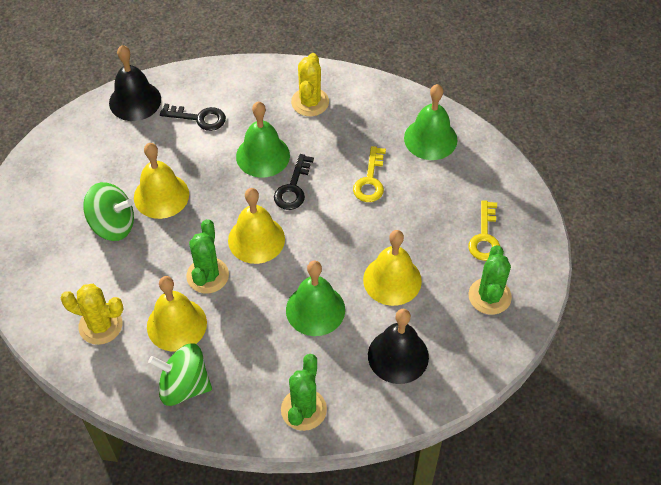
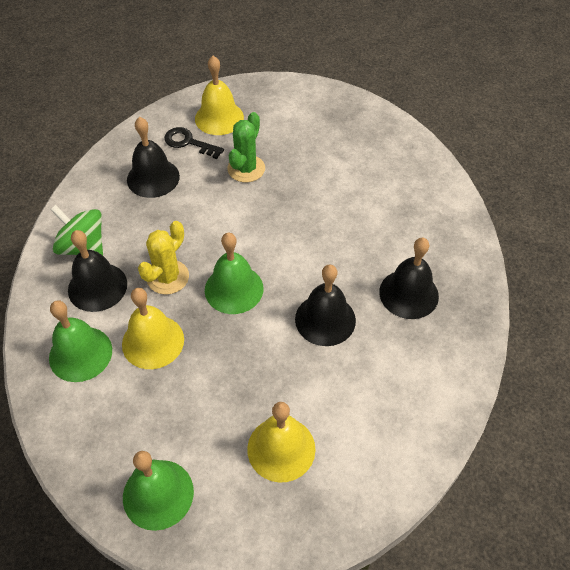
black bell: [109,45,161,121] [368,309,429,384] = 2 -> [68,230,127,312] [127,117,180,198] [295,265,356,346] [379,237,439,319] = 4
black key: [160,104,226,131] [274,154,314,210] = 2 -> [164,127,224,159] = 1
green cactus: [186,219,229,293] [281,354,327,431] [468,245,512,315] = 3 -> [227,112,265,182] = 1
green spinning top: [83,182,134,241] [148,343,212,406] = 2 -> [50,205,103,255] = 1
yellow bell: [134,143,189,219] [147,276,207,352] [228,188,285,264] [363,230,422,306] = 4 -> [122,288,184,369] [195,56,244,135] [247,402,316,483] = 3
yellow cactus: [60,284,124,345] [291,53,329,116] = 2 -> [138,221,189,295] = 1
yellow key: [353,146,386,202] [469,200,500,261] = 2 -> none = 0

